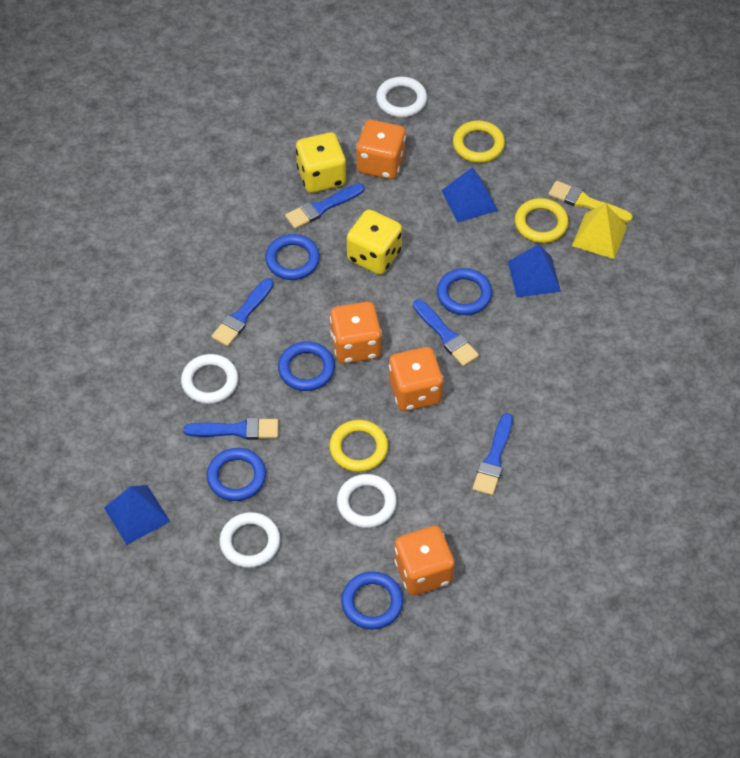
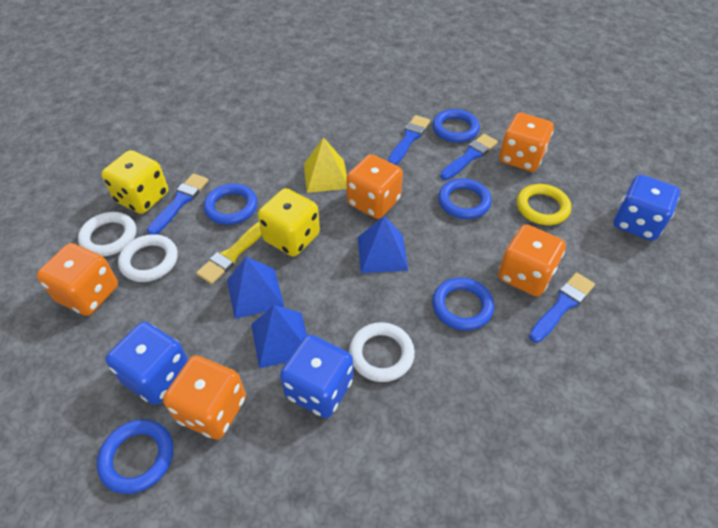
blue brush: [183,418,278,440] [211,278,274,347] [285,183,364,229] [413,299,479,367] [472,413,513,496] = 5 -> [147,173,209,235] [388,115,430,165] [440,134,498,180] [529,272,595,343] = 4
blue dice: none = 0 -> [105,322,188,405] [280,335,353,418] [614,174,680,241] = 3
orange dice: [330,302,382,364] [356,120,406,179] [389,347,443,411] [394,526,455,596] = 4 -> [37,243,118,316] [163,355,246,440] [346,154,403,219] [498,224,566,296] [499,113,554,172] = 5
white ring: [181,354,238,404] [219,512,280,568] [337,474,397,528] [376,77,427,118] = 4 -> [78,212,136,256] [118,234,178,282] [349,322,415,382] = 3
yellow ring: [329,420,388,472] [453,121,505,163] [515,198,569,243] = 3 -> [517,184,571,225] = 1

